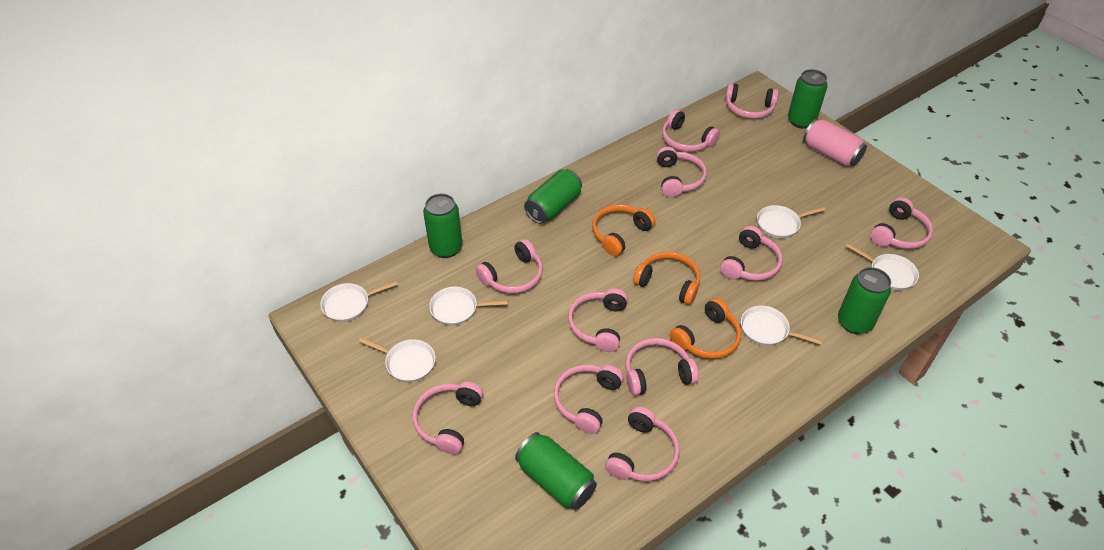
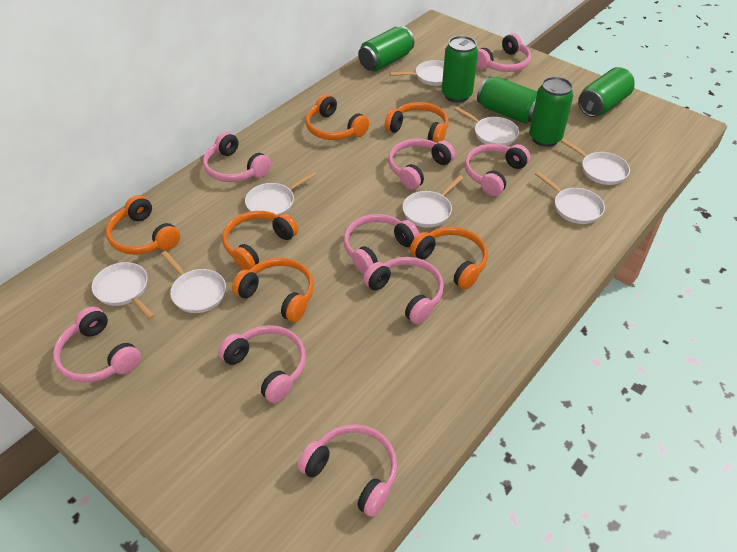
orange headphones: [592,204,655,256] [633,252,700,305] [670,298,741,359] = 3 -> [106,195,180,255] [222,211,298,270] [232,258,314,322] [305,94,369,140] [385,102,448,143] [410,227,488,290] = 6
pink can: [803,119,867,167] = 1 -> none = 0
pink headphones: [413,382,483,454] [475,239,543,293] [554,365,624,434] [568,288,628,352] [605,406,680,482] [625,338,699,396] [657,147,707,197] [662,109,720,152] [720,226,783,281] [725,83,779,119] [870,197,933,249] = 11 -> [53,307,141,382] [203,132,271,182] [218,325,306,403] [298,424,397,517] [343,214,419,274] [363,257,444,324] [388,138,455,190] [465,144,530,196] [476,33,531,72] = 9
white pan: [320,281,398,322] [358,337,436,382] [429,287,508,325] [741,306,822,346] [757,205,826,238] [846,243,919,290] = 6 -> [92,262,155,319] [161,251,226,313] [245,171,316,215] [390,60,444,86] [403,175,463,228] [454,107,519,146] [535,172,605,224] [560,139,630,185] = 8

